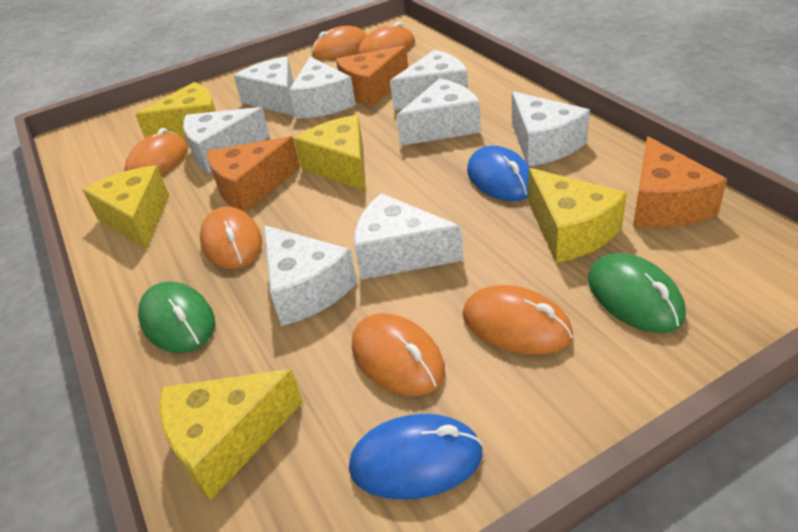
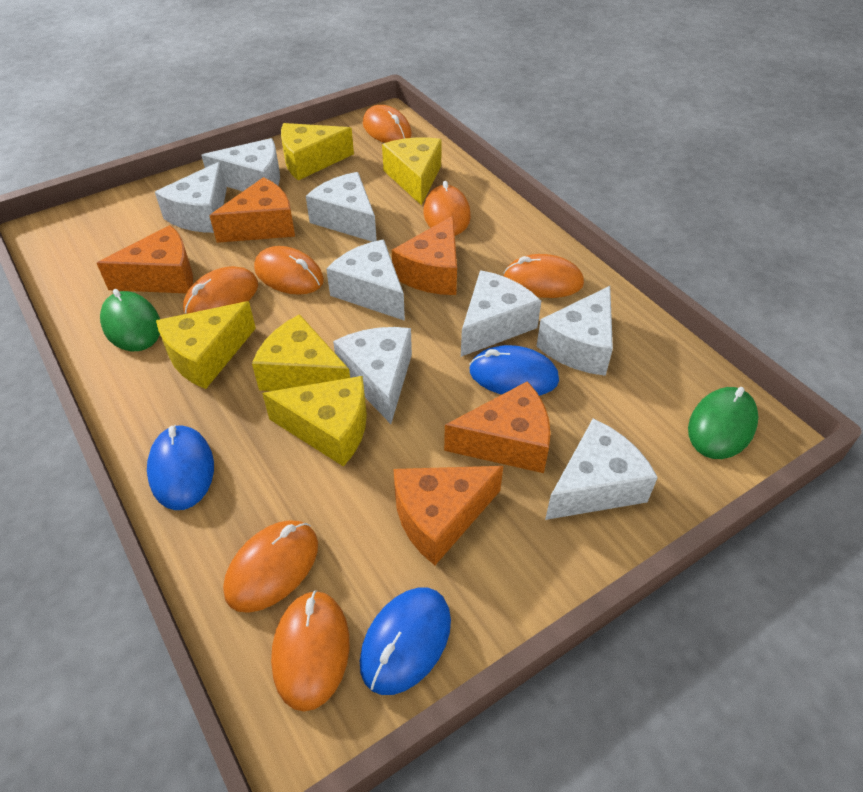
blue mouse: [349,414,483,500] [467,146,530,201] = 2 -> [147,425,214,510] [360,588,451,695] [469,345,559,396] = 3
orange cheese: [207,136,300,212] [336,46,408,106] [633,136,727,228] = 3 -> [97,225,193,293] [209,177,295,243] [392,216,457,295] [393,466,503,565] [444,381,551,473] = 5
orange mouse: [125,128,188,176] [200,207,262,269] [312,26,367,59] [352,313,445,396] [358,22,415,54] [463,285,573,355] = 6 -> [183,266,258,314] [223,521,318,613] [254,246,324,295] [271,590,349,712] [363,105,412,143] [424,181,471,236] [504,254,584,298] = 7

